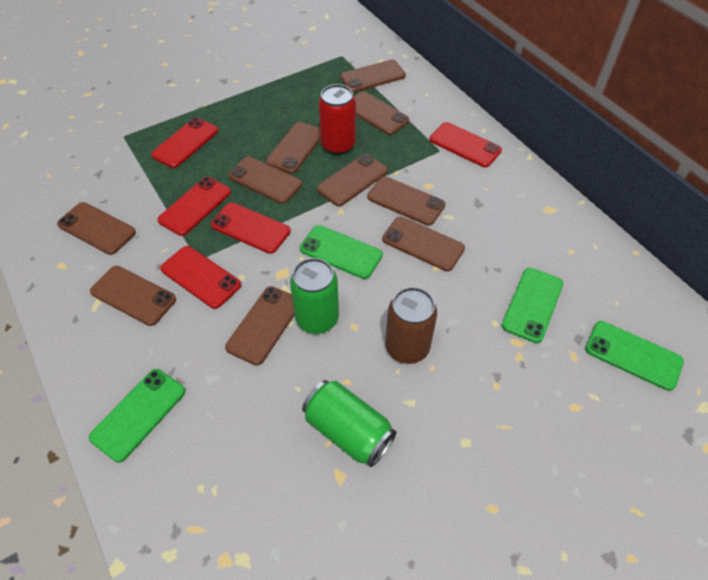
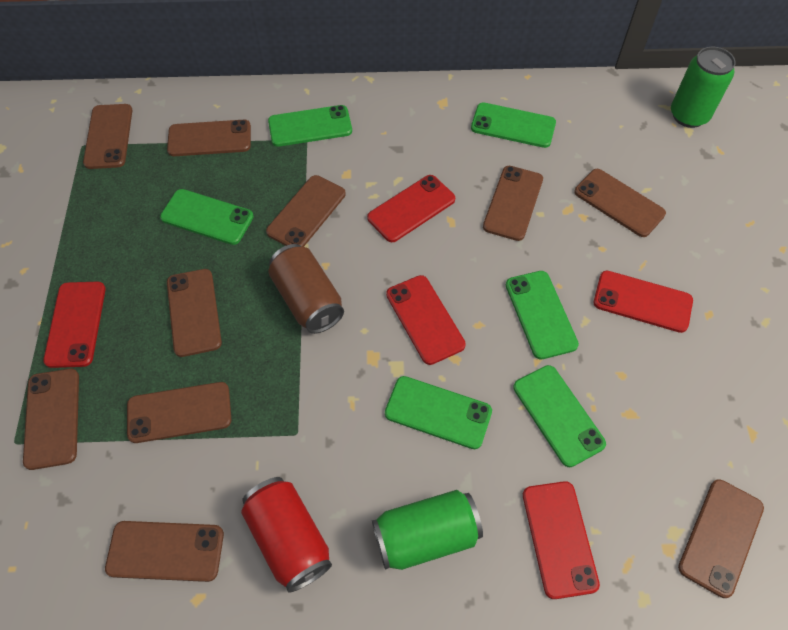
green phone: [89,369,185,462] [300,225,383,279] [502,268,563,343] [585,321,684,391] = 4 -> [160,189,254,245] [268,105,352,147] [385,376,492,449] [471,102,556,148] [506,271,579,360] [513,365,606,467] = 6

